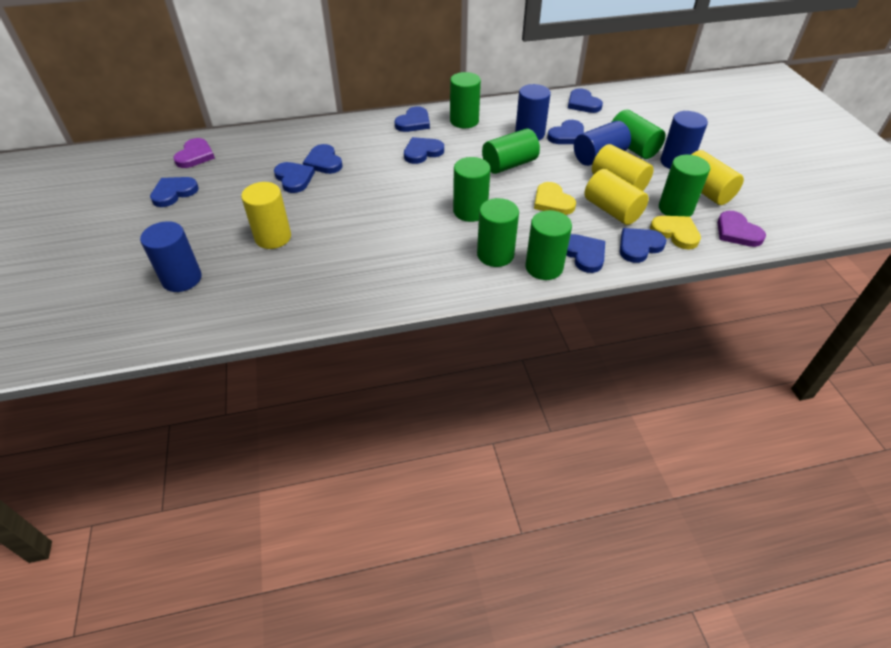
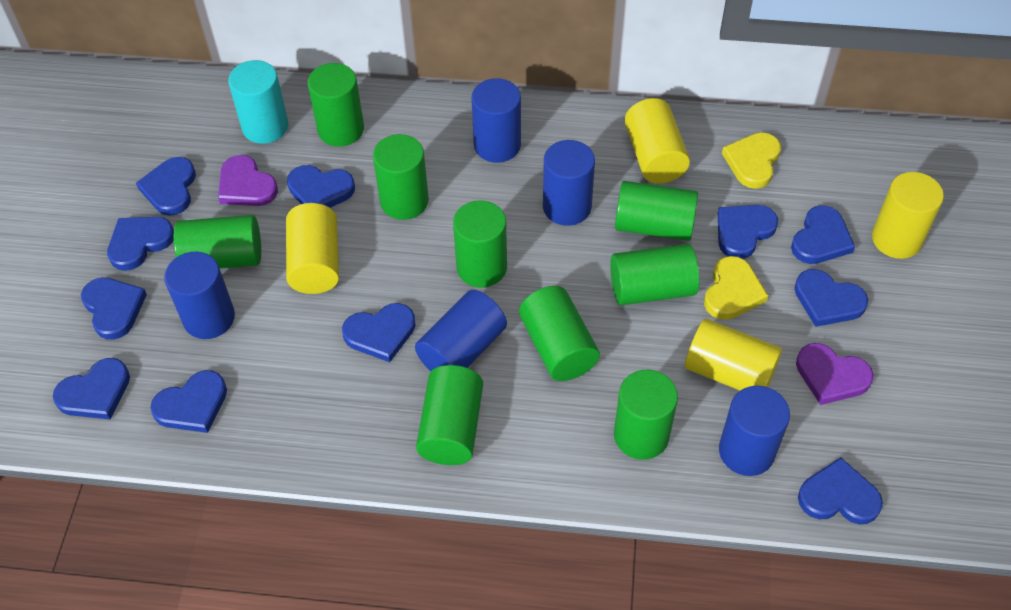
blue cylinder: [140,221,202,292] [515,84,551,141] [574,121,631,166] [660,111,708,169] = 4 -> [164,252,235,339] [415,290,507,371] [471,78,521,163] [543,140,595,226] [719,386,790,476] = 5
blue heart: [150,177,199,207] [274,162,315,193] [303,144,343,174] [395,107,430,132] [404,137,444,164] [547,120,584,144] [566,234,605,273] [568,88,603,113] [620,228,666,263] = 9 -> [53,358,130,419] [81,277,147,340] [107,217,174,271] [136,157,196,216] [150,370,227,433] [287,165,355,208] [342,303,416,362] [718,205,778,259] [791,205,855,264] [794,269,868,327] [798,457,883,525] = 11
green cylinder: [450,72,481,128] [453,157,491,222] [477,198,519,267] [482,128,540,174] [525,210,572,280] [612,109,666,159] [659,155,710,217] = 7 -> [174,215,261,269] [308,63,364,147] [373,134,429,220] [416,365,483,465] [453,200,507,287] [519,286,600,381] [610,244,699,305] [614,370,678,460] [615,181,698,241] = 9
turquoise cylinder: none = 0 -> [228,60,288,144] = 1

